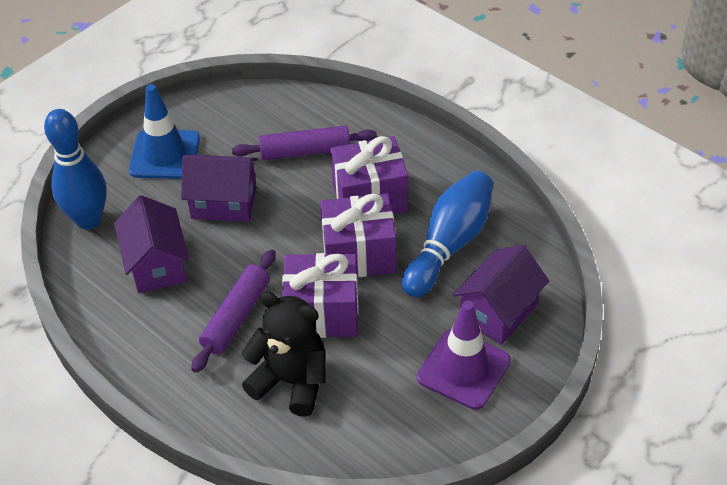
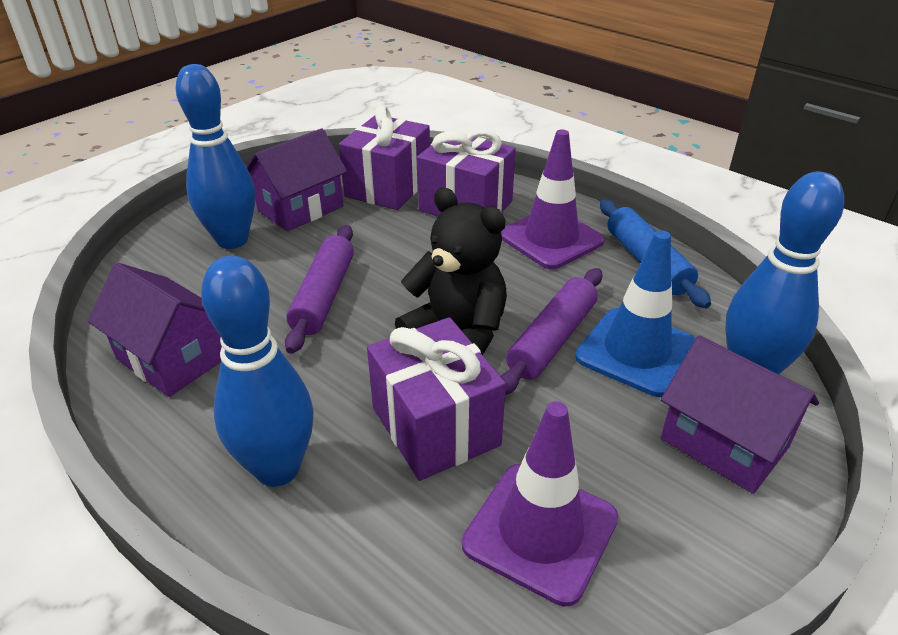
blue bowling pin: [44,109,107,229] [402,171,493,297] = 2 -> [176,64,255,249] [201,256,314,487] [725,172,844,375] = 3
blue rolling pin: none = 0 -> [600,200,711,308] = 1
purple traffic cone: [417,301,511,410] = 1 -> [462,401,618,606] [501,129,605,269] = 2

